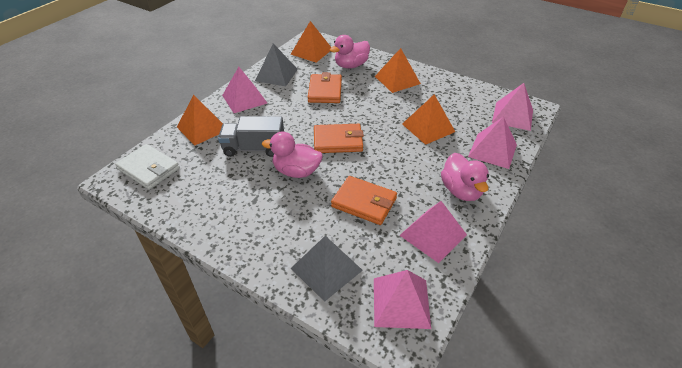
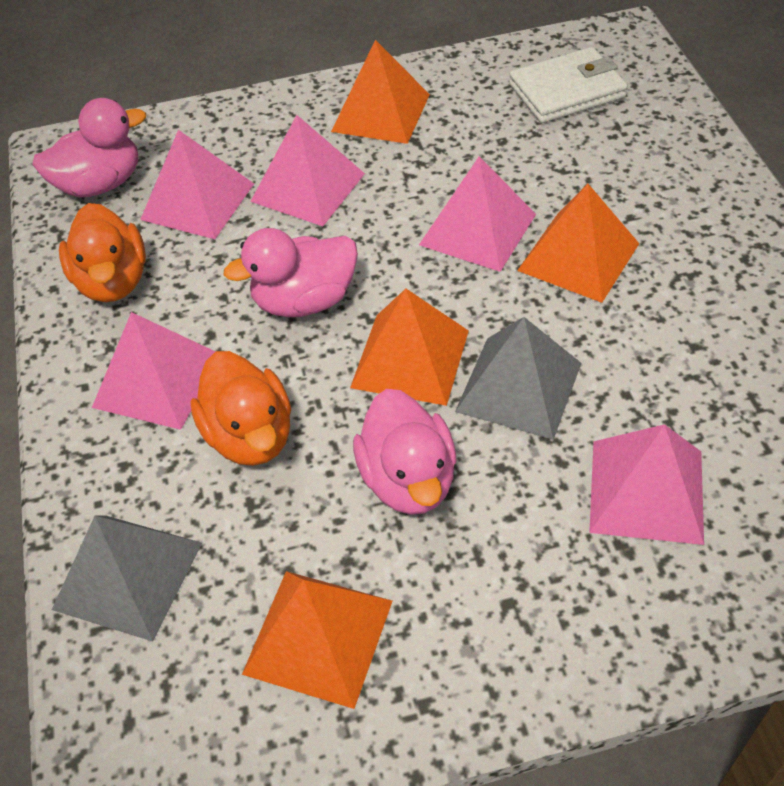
grey truck: [218,116,284,157] = 1 -> none = 0
orange duck: none = 0 -> [59,203,146,302] [191,351,291,466] = 2
orange wallet: [308,72,342,103] [314,124,364,153] [331,176,397,225] = 3 -> none = 0

